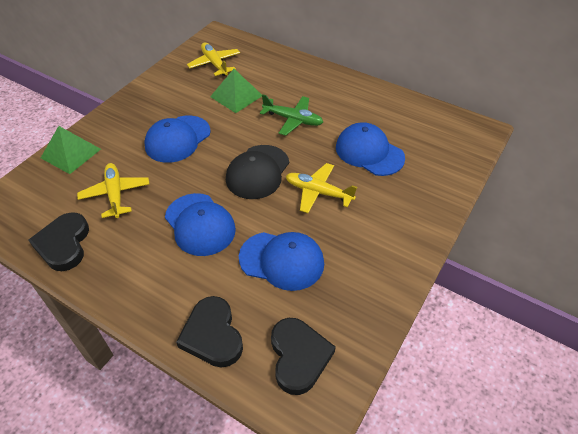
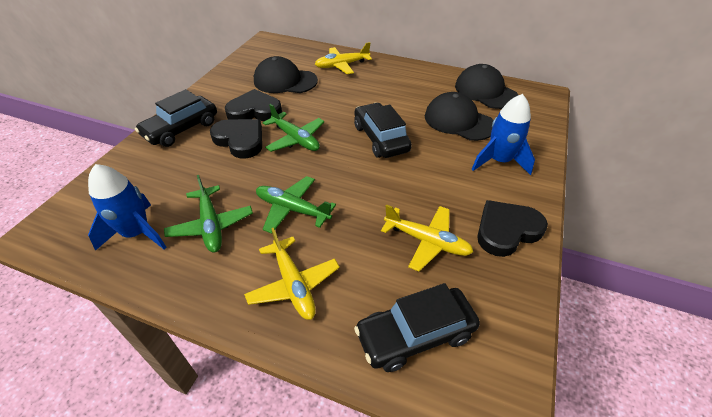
black cap: [226,145,289,199] = 1 -> [254,56,318,93] [425,92,494,141] [455,64,518,109] = 3
black car: none = 0 -> [135,89,217,147] [354,103,412,158] [354,283,480,372] = 3
blue cap: [144,116,211,163] [165,193,236,256] [239,232,324,291] [336,122,405,176] = 4 -> none = 0
blue rocket: none = 0 -> [88,164,167,251] [471,94,535,175] = 2
green plane: [260,94,323,136] = 1 -> [164,175,253,252] [256,176,336,234] [263,104,324,152] = 3
green pyramid: [41,126,101,174] [210,69,262,113] = 2 -> none = 0

